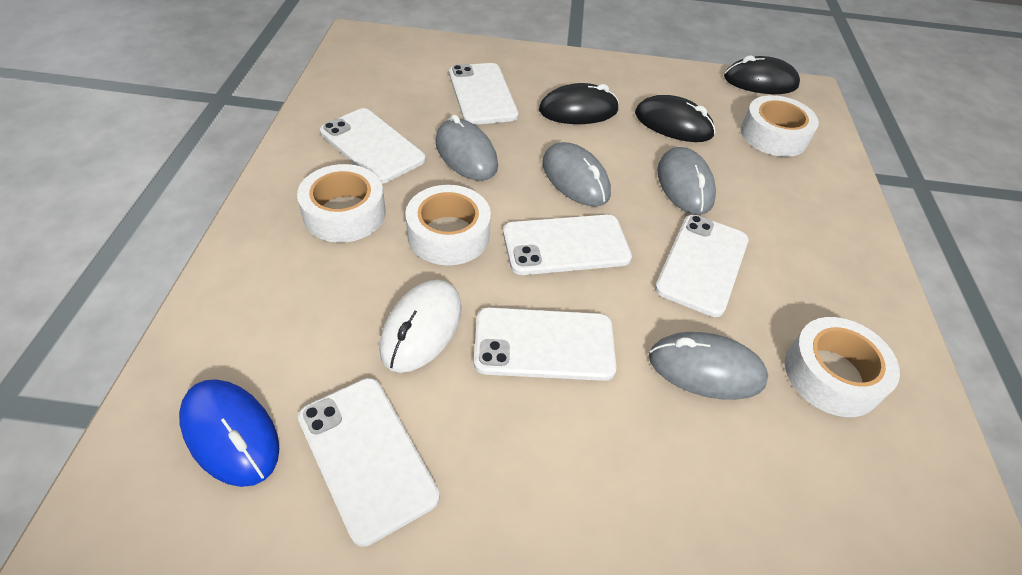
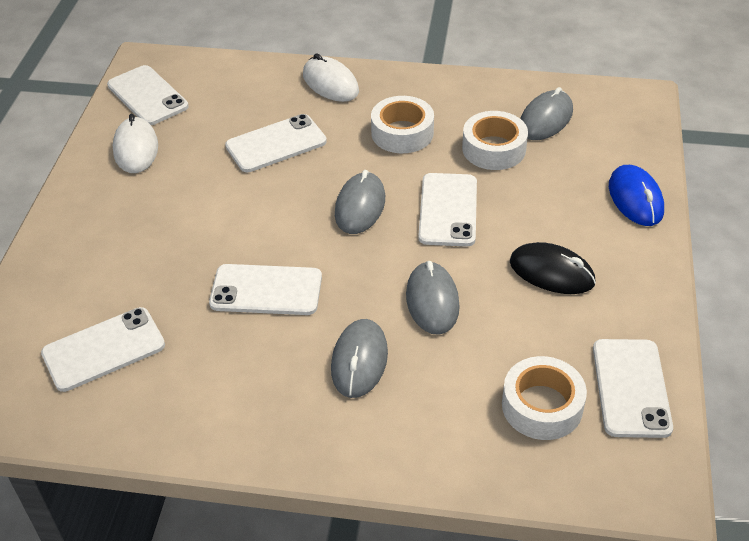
black mouse: [539,83,619,124] [635,95,715,142] [724,55,800,94] = 3 -> [510,242,596,294] = 1
white mouse: [379,280,462,373] = 1 -> [113,114,158,173] [303,53,359,102] = 2
white tape: [297,164,386,243] [405,185,491,265] [741,95,819,157] [785,317,900,417] = 4 -> [371,96,434,153] [462,111,528,170] [502,356,587,440] = 3

